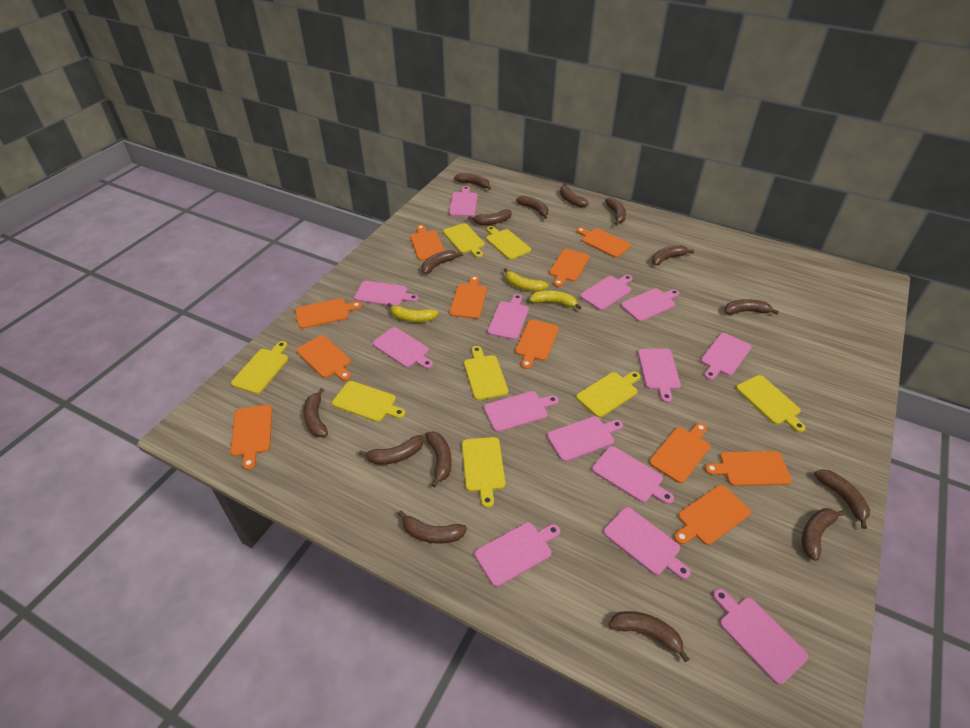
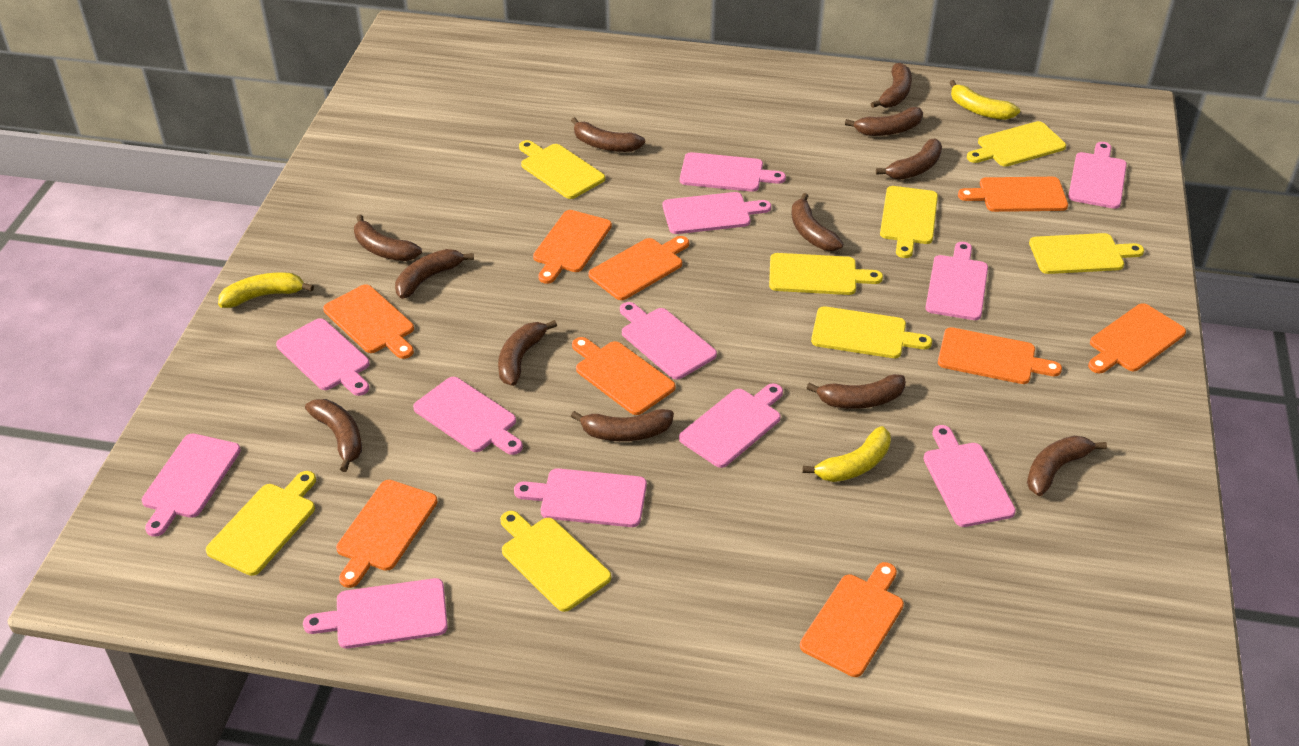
brown banana: [303,388,328,437] [359,435,423,465] [398,510,467,544] [422,250,463,274] [425,431,452,487] [454,173,491,190] [468,209,512,225] [516,195,548,219] [560,183,589,207] [605,198,626,225] [608,611,689,662] [652,245,694,265] [724,299,779,315] [802,508,846,561] [814,469,870,529] = 15 -> [305,399,362,472] [354,214,422,261] [395,249,474,299] [498,320,557,386] [571,117,645,152] [571,409,674,441] [791,193,843,251] [807,374,906,409] [845,107,923,136] [871,63,912,108] [876,139,942,180] [1027,436,1107,496] = 12
orange cutting board: [230,405,272,470] [295,298,362,329] [296,335,351,381] [410,225,445,261] [450,276,487,319] [515,320,559,369] [549,249,590,287] [576,227,631,258] [649,423,710,483] [674,485,751,545] [705,451,792,486] = 11 -> [323,284,414,359] [336,480,437,588] [533,210,612,284] [572,337,675,415] [588,236,689,300] [800,562,904,677] [938,327,1062,384] [958,177,1068,212] [1088,303,1186,373] = 9
pink cutting board: [354,281,419,306] [372,327,433,369] [449,186,478,217] [475,522,560,587] [484,391,559,432] [487,294,529,340] [547,416,623,462] [580,275,632,311] [592,446,674,504] [603,507,691,579] [621,288,679,322] [638,349,681,403] [701,333,751,380] [713,589,808,685] = 14 -> [142,433,241,537] [276,318,370,396] [303,578,448,649] [413,377,523,455] [514,468,647,527] [620,302,717,379] [663,192,771,234] [679,383,783,468] [680,152,786,192] [923,425,1016,527] [925,242,988,320] [1068,142,1127,209] = 12

